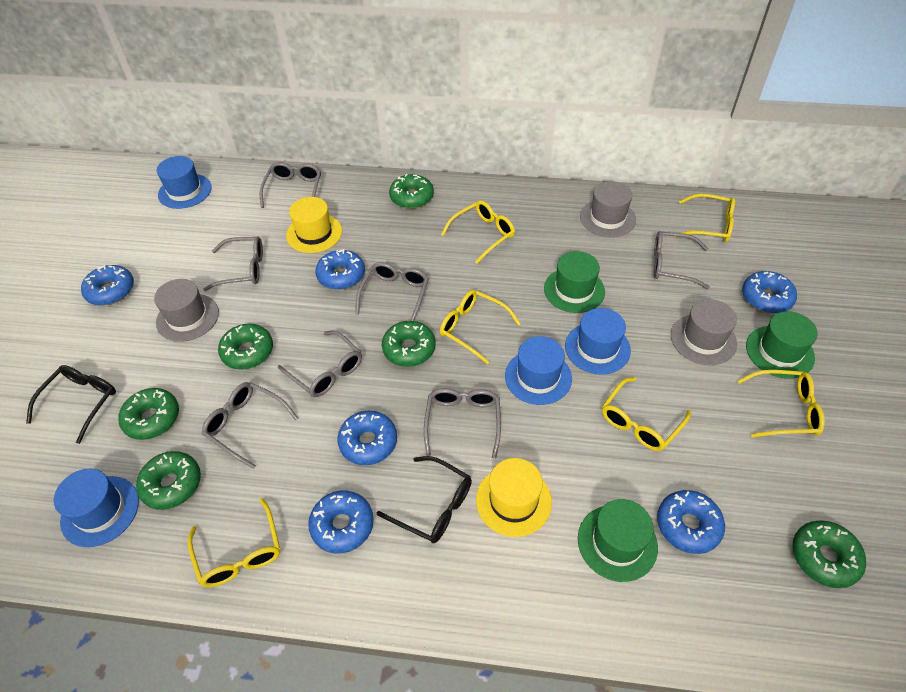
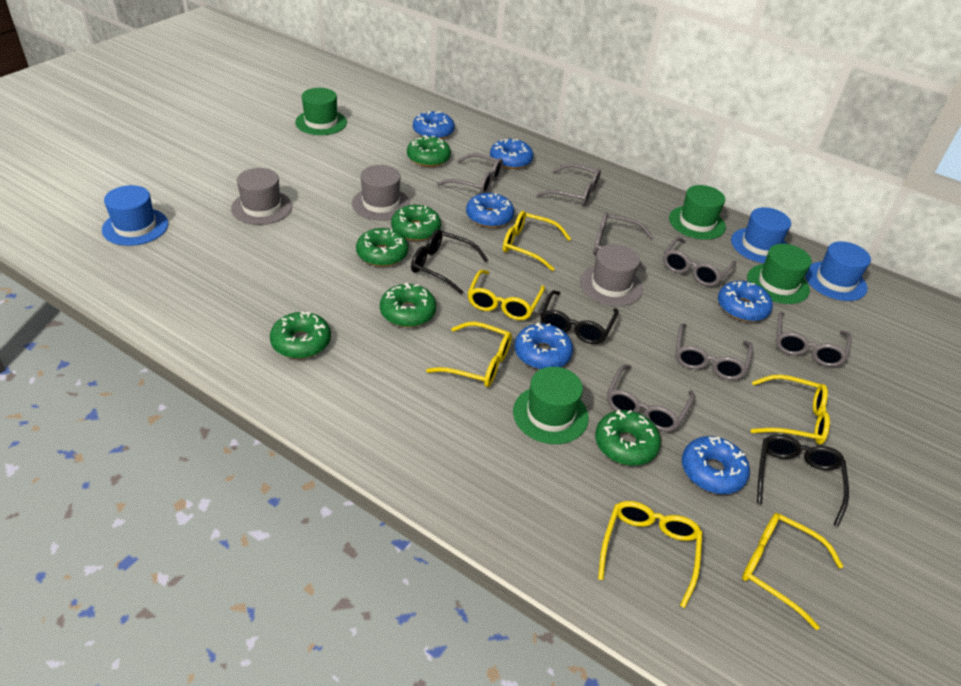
black glasses: [26,365,116,444] [377,456,472,543] = 2 -> [411,229,488,294] [540,290,619,344] [757,435,849,527] = 3
blue hat: [54,469,139,547] [157,156,212,209] [505,336,572,405] [565,308,631,375] = 4 -> [102,185,168,246] [731,207,791,263] [805,241,871,301] = 3
green hat: [544,251,605,313] [578,499,658,582] [746,311,818,379] = 3 -> [295,88,347,135] [513,367,589,444] [669,185,726,240] [747,244,812,304] = 4
yellow hat: [286,197,342,253] [476,458,552,537] = 2 -> none = 0

